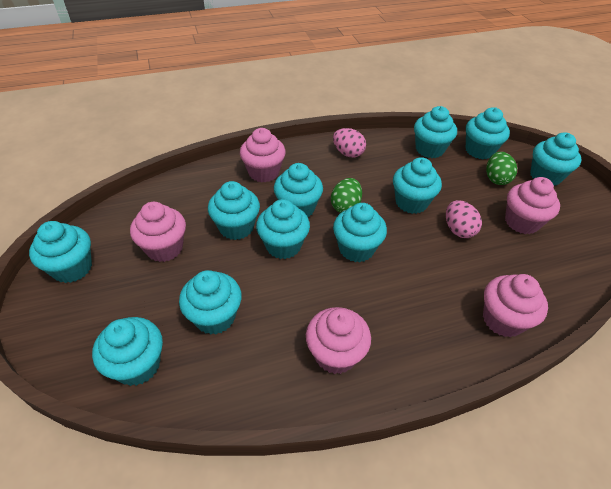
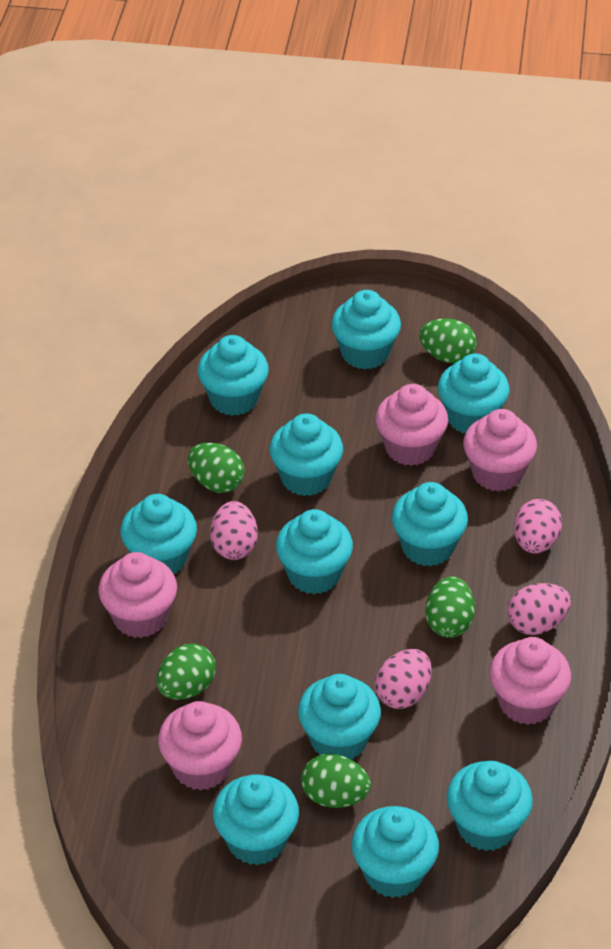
green egg: [331,178,362,213] [486,152,517,185] = 2 -> [157,644,216,700] [188,443,245,493] [301,754,371,808] [419,318,477,363] [425,576,475,638] = 5
pink egg: [333,128,366,158] [446,200,482,238] = 2 -> [210,501,258,560] [375,649,432,709] [508,583,571,635] [514,499,562,554] = 4

